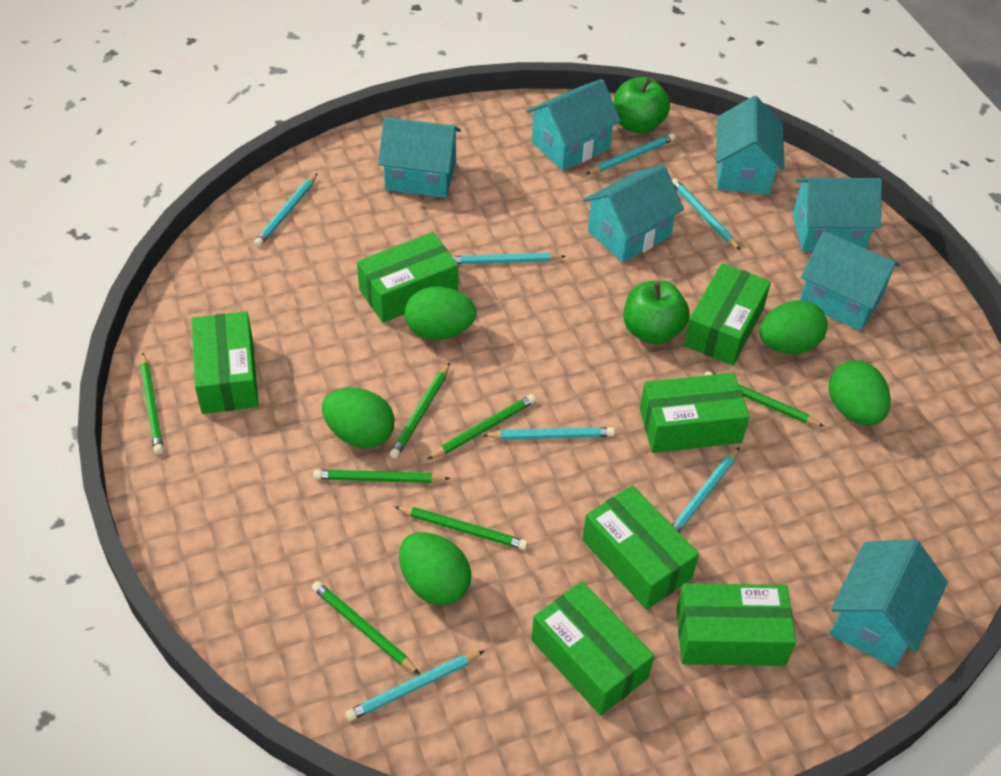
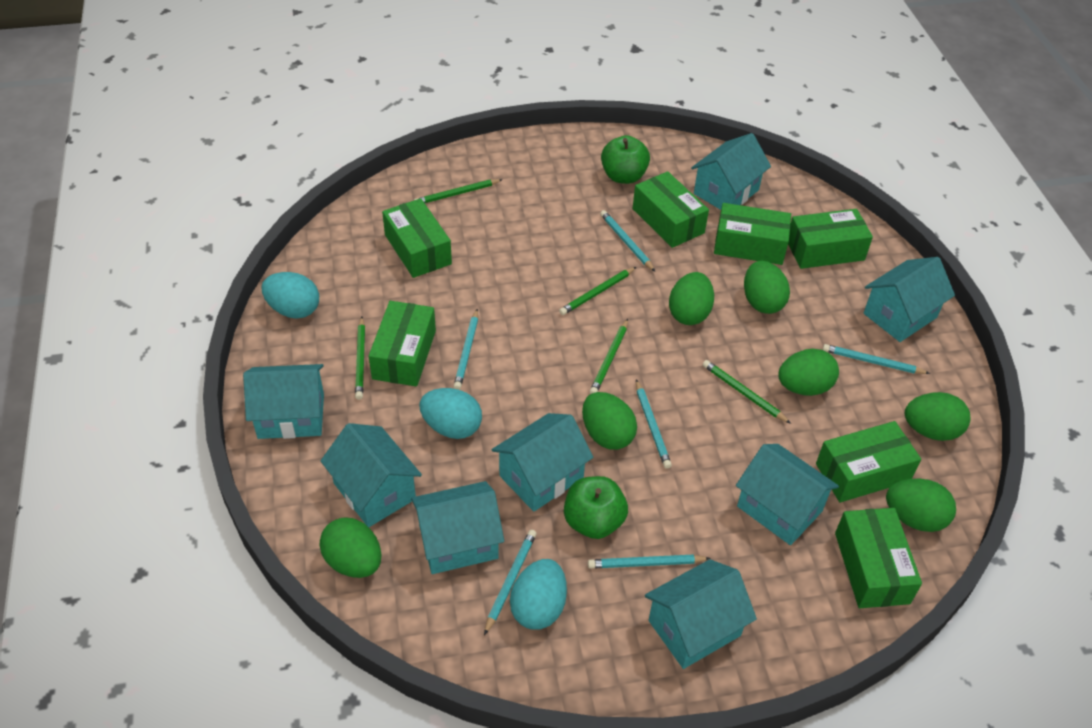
green egg: [322,388,395,448] [399,532,471,605] [405,287,476,340] [759,300,828,354] [829,360,891,425] = 5 -> [320,517,382,578] [582,392,637,450] [669,272,714,325] [744,261,790,314] [778,349,839,396] [886,479,956,532] [905,392,971,441] = 7
green pencil: [140,353,164,454] [312,581,420,674] [313,469,451,483] [389,362,450,459] [394,506,528,550] [428,394,536,459] [704,371,825,427] = 7 -> [355,317,365,400] [414,179,503,203] [559,267,636,315] [590,319,628,394] [703,360,791,424] = 5
turquoise egg: none = 0 -> [262,272,319,319] [419,388,482,439] [510,559,567,630] = 3
turquoise house: [378,117,461,198] [527,79,621,171] [583,165,684,262] [716,96,785,195] [793,178,882,251] [800,231,900,331] [830,539,948,668] = 7 -> [243,364,324,439] [321,423,422,527] [411,481,504,574] [492,413,593,512] [645,559,757,669] [691,133,771,210] [736,444,839,545] [863,257,955,342] = 8
turquoise pencil: [254,173,318,247] [345,651,484,721] [452,253,566,264] [482,427,615,440] [586,133,675,174] [672,178,741,251] [672,447,740,532] = 7 -> [454,309,478,390] [484,530,537,635] [588,554,711,568] [600,210,655,271] [636,380,672,469] [823,344,930,374] = 6

